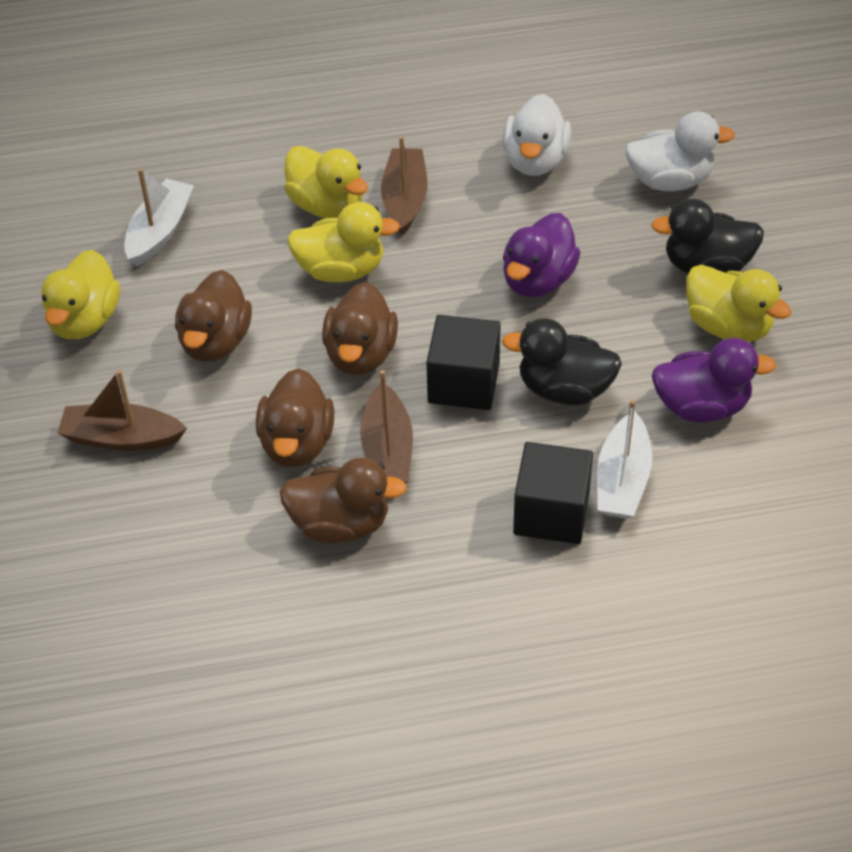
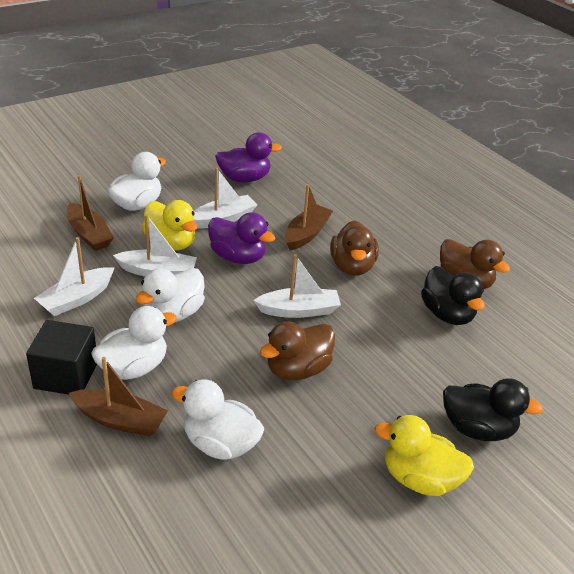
black cube: [426,315,501,410] [513,442,593,544] = 2 -> [26,320,97,395] = 1
brown duck: [175,270,252,362] [256,368,334,467] [279,457,407,543] [322,282,398,375] = 4 -> [260,321,335,380] [330,221,379,276] [440,239,510,289] = 3
white boat: [124,168,194,266] [597,400,652,519] = 2 -> [34,237,115,316] [113,214,197,277] [193,168,258,229] [253,254,341,318] = 4
white duck: [502,94,571,176] [625,111,735,191] = 2 -> [91,306,177,380] [108,152,166,211] [135,268,205,323] [172,379,264,460] = 4
yellow duck: [41,250,120,339] [284,146,368,218] [287,202,400,282] [686,264,792,342] = 4 -> [142,200,197,250] [374,415,474,496] = 2

